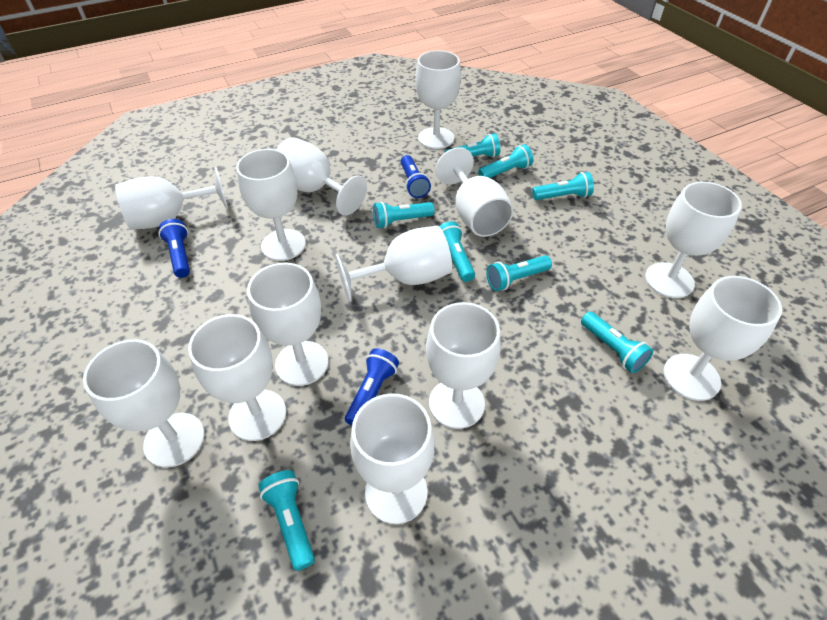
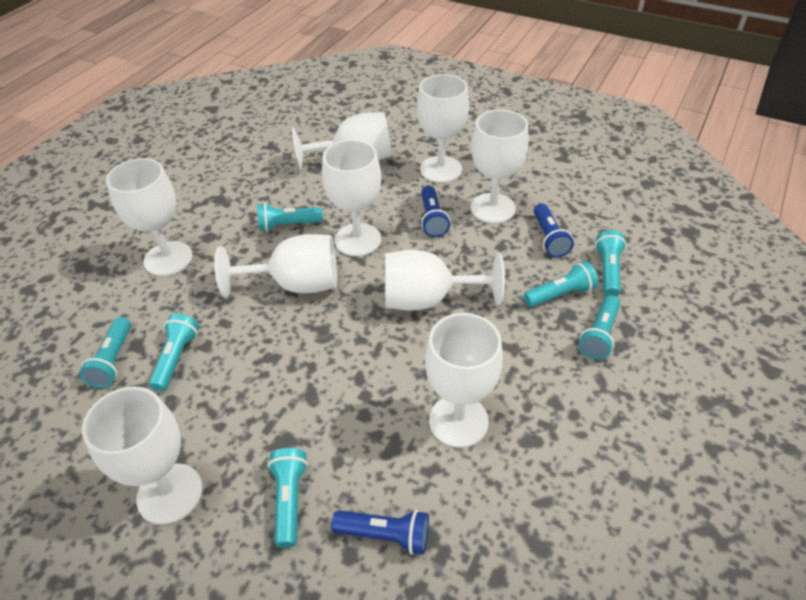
turquoise flashlight: [258,470,315,571] [373,201,434,229] [439,221,475,282] [445,133,500,158] [478,144,533,178] [486,255,552,291] [532,172,594,200] [581,312,653,373] = 8 -> [79,317,131,388] [149,314,199,391] [257,203,323,232] [268,448,308,548] [524,261,598,307] [578,295,620,360] [595,230,627,296] = 7
white goblet: [83,339,205,468] [115,167,228,230] [188,314,286,441] [236,149,306,261] [247,263,329,386] [276,137,367,216] [335,226,452,302] [350,393,435,524] [415,50,461,149] [426,302,501,429] [435,147,513,237] [645,182,742,298] [663,276,782,401] = 13 -> [82,386,203,525] [106,158,193,276] [214,234,337,297] [292,112,391,170] [322,140,381,256] [385,250,505,310] [417,74,469,183] [425,313,503,448] [471,110,529,223] = 9

